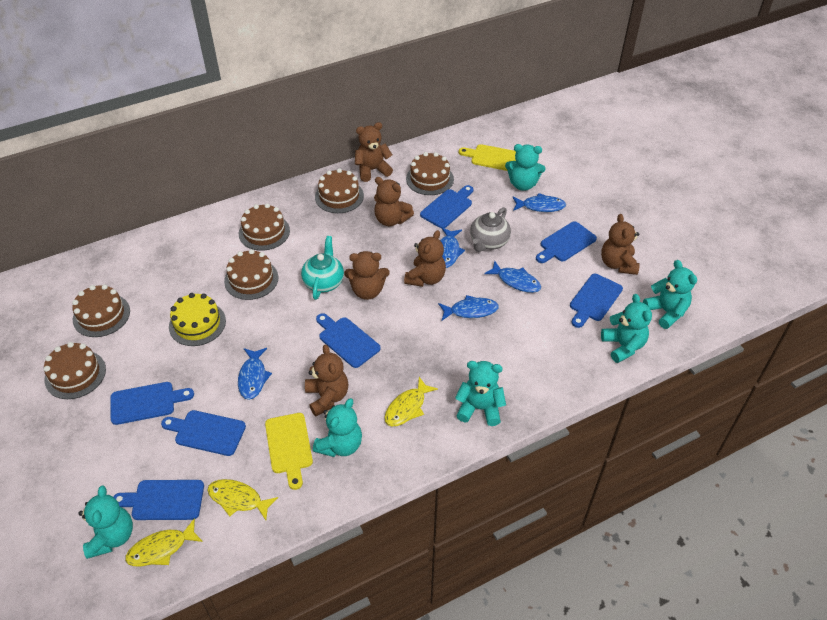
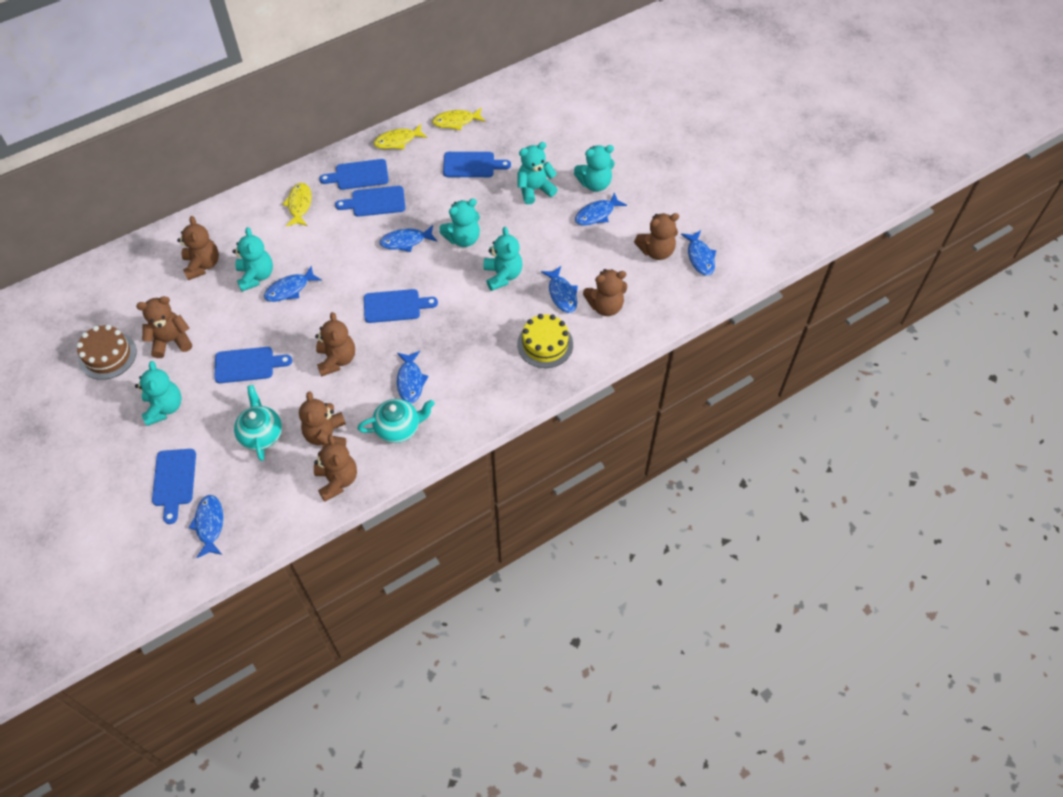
blue cutting board: [111,382,194,425] [113,480,204,520] [161,410,246,456] [316,313,381,368] [420,185,473,228] [536,221,597,263] [570,274,623,328] = 7 -> [152,449,196,524] [214,347,292,383] [319,159,389,190] [335,186,405,217] [364,289,438,323] [443,152,511,177] = 6
blue fish: [238,348,272,400] [438,295,499,320] [440,228,465,268] [484,261,541,293] [512,193,566,212] = 5 -> [189,495,223,558] [264,266,322,302] [379,225,437,252] [397,351,429,404] [541,266,578,313] [575,192,627,225] [681,230,716,276] = 7
brown cake: [44,342,106,399] [72,284,130,337] [224,249,278,300] [239,204,290,251] [315,168,364,213] [406,152,454,195] = 6 -> [77,325,136,380] = 1
brown teddy bear: [305,344,348,416] [344,251,390,300] [355,122,393,182] [374,177,414,226] [404,230,446,287] [601,214,640,275] = 6 -> [136,296,192,358] [177,216,219,280] [299,391,346,447] [314,434,357,502] [315,312,355,376] [583,269,627,316] [634,213,679,260] = 7
grey teapot: [470,207,511,252] = 1 -> none = 0
turquoise teapot: [301,236,344,300] = 1 -> [234,385,282,461] [358,399,435,443] = 2
yellow cutting board: [265,413,313,490] [459,144,516,171] = 2 -> none = 0

